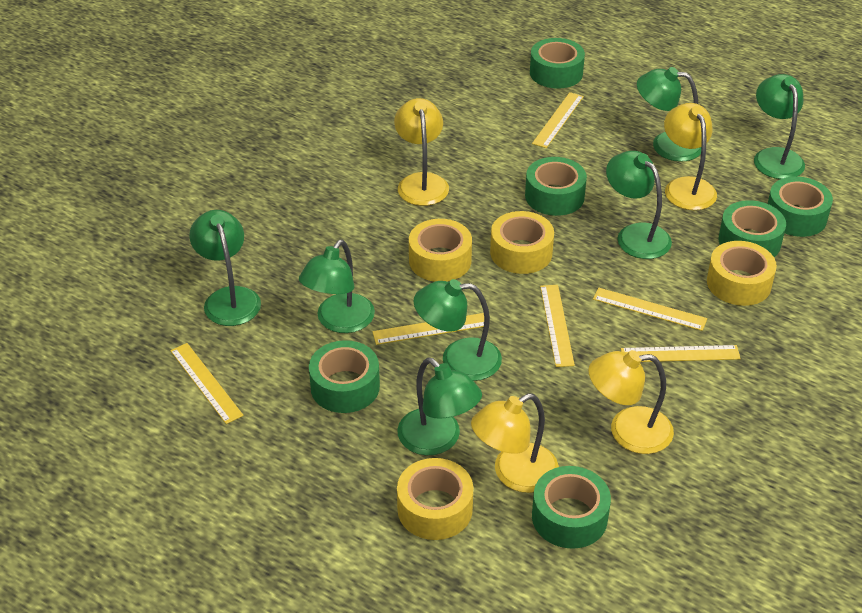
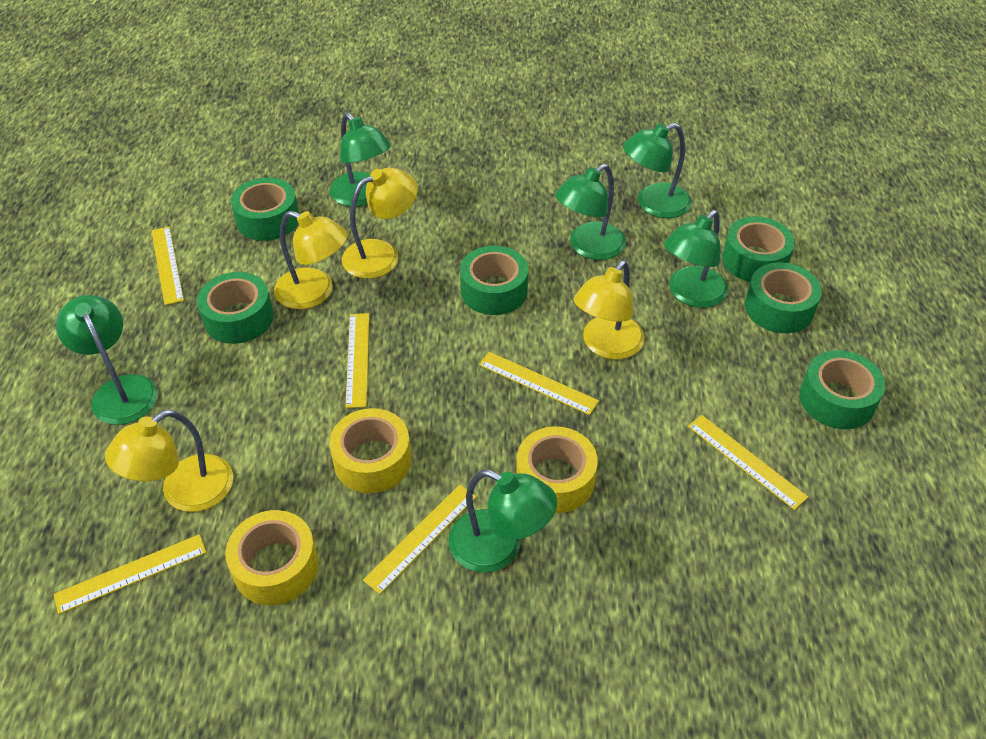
green lamp: [189,210,261,326] [299,240,375,333] [397,357,482,455] [413,279,502,381] [606,151,672,259] [637,67,701,162] [754,74,805,179] = 7 -> [56,295,158,425] [330,113,391,207] [448,470,557,573] [555,164,626,260] [623,123,692,218] [664,210,728,308] = 6
yellow tape: [397,458,473,540] [409,219,472,282] [490,211,554,274] [707,241,777,306] = 4 -> [225,510,318,605] [329,408,411,493] [516,426,598,513] = 3

